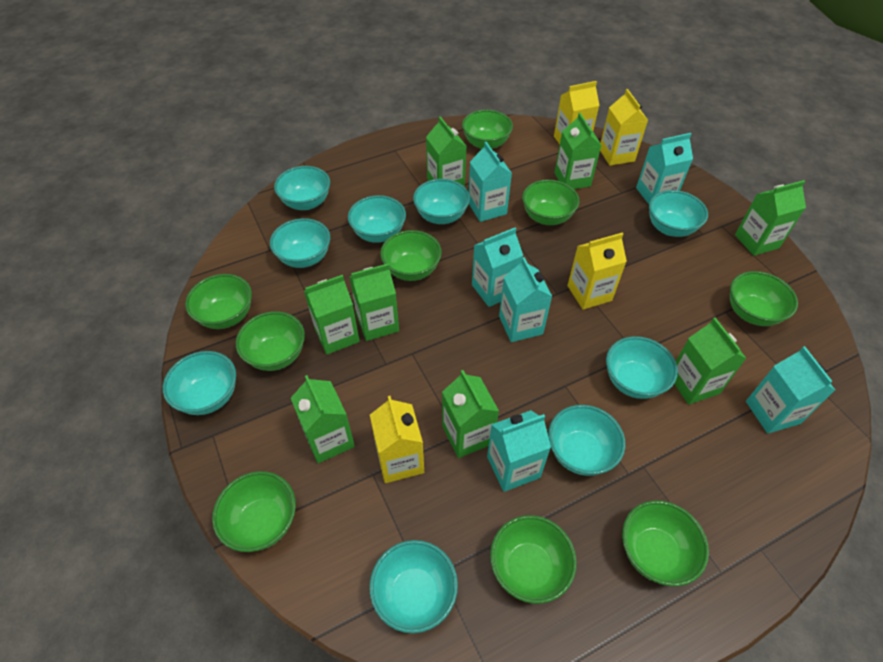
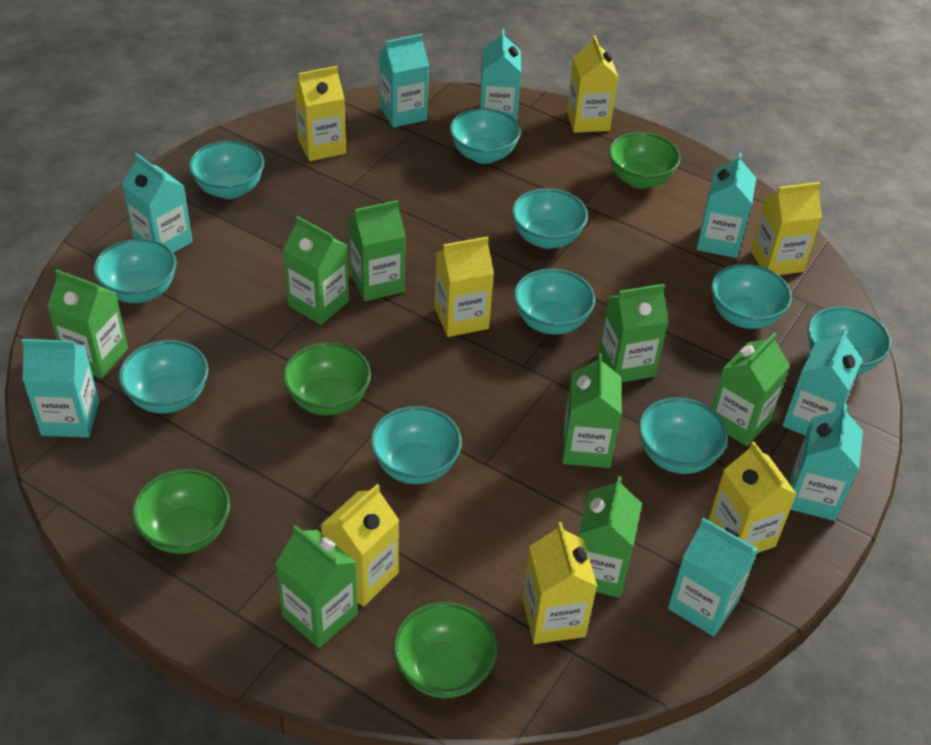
green bowl: [185,274,252,329] [212,471,296,552] [236,311,305,371] [380,230,442,281] [462,110,513,149] [490,515,577,604] [522,180,579,225] [622,501,709,586] [730,271,798,326] = 9 -> [132,469,230,554] [283,342,371,415] [393,602,498,698] [608,132,681,189] = 4
turquoise bowl: [163,351,236,415] [270,218,330,268] [274,166,330,210] [348,195,406,243] [369,540,458,633] [413,179,470,224] [548,405,625,476] [606,336,678,399] [649,190,708,237] = 9 -> [93,238,177,303] [119,340,209,413] [189,140,264,199] [370,406,462,484] [450,108,521,164] [512,188,588,249] [514,269,595,334] [639,397,728,474] [711,264,792,329] [807,306,891,374] = 10
turquoise carton: [469,142,512,222] [472,228,523,307] [487,410,551,492] [499,257,552,342] [636,133,693,204] [746,346,835,434] = 6 -> [22,339,99,438] [122,153,193,253] [379,34,429,128] [479,29,521,121] [668,518,758,636] [697,153,756,258] [782,329,862,435] [790,403,863,521] = 8
yellow carton: [370,396,424,483] [554,81,600,144] [567,233,627,310] [600,89,648,166] = 4 -> [294,66,346,161] [321,484,399,607] [435,236,494,337] [522,522,597,644] [567,35,618,133] [709,442,797,553] [750,182,822,275] = 7

